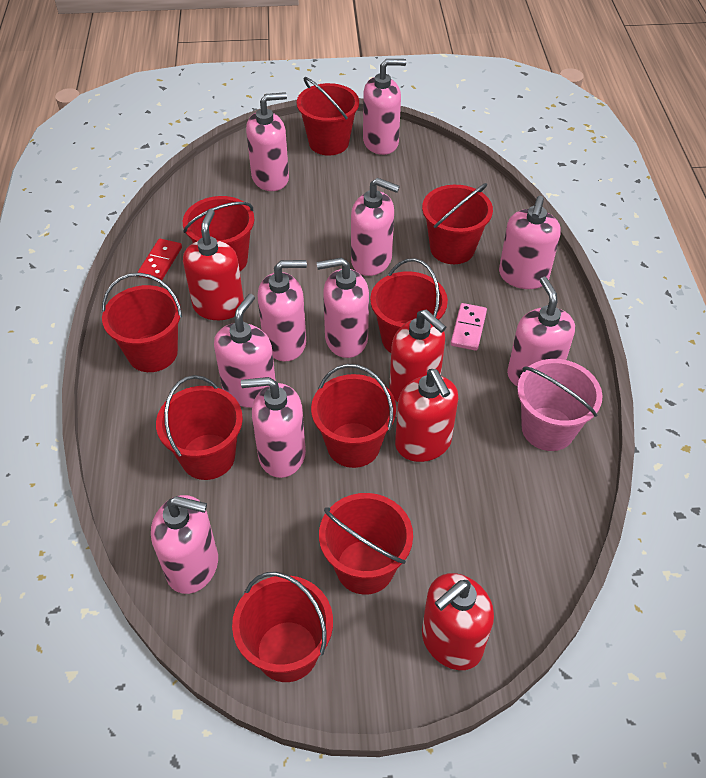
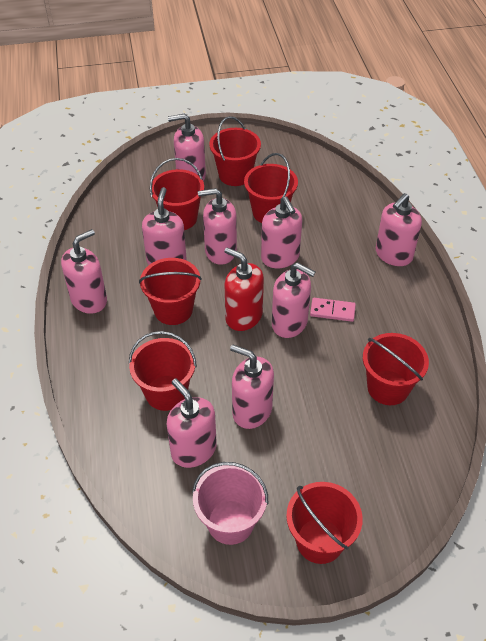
pink soap dispenser: [151,495,218,594] [214,294,276,408] [241,377,306,478] [246,92,289,191] [258,260,307,361] [317,257,369,358] [351,178,400,276] [363,59,406,155] [499,196,561,289] [507,277,575,387] = 10 -> [61,229,107,314] [142,187,187,265] [167,378,217,468] [168,113,206,181] [198,188,237,265] [230,344,274,429] [261,197,302,268] [272,262,316,338] [376,193,422,266] = 9
red bucket: [102,273,182,372] [156,375,243,480] [183,196,254,271] [232,572,333,682] [297,77,359,155] [311,364,396,468] [319,493,413,595] [370,258,448,353] [422,183,493,264] = 9 -> [129,331,197,411] [139,258,202,325] [150,158,204,230] [209,116,261,186] [244,153,298,223] [286,482,363,564] [363,333,429,405] = 7
red domino: [138,239,182,280] = 1 -> none = 0
red soap dispenser: [183,209,244,320] [389,309,446,402] [395,369,458,462] [422,573,494,670] = 4 -> [224,247,264,331] = 1

